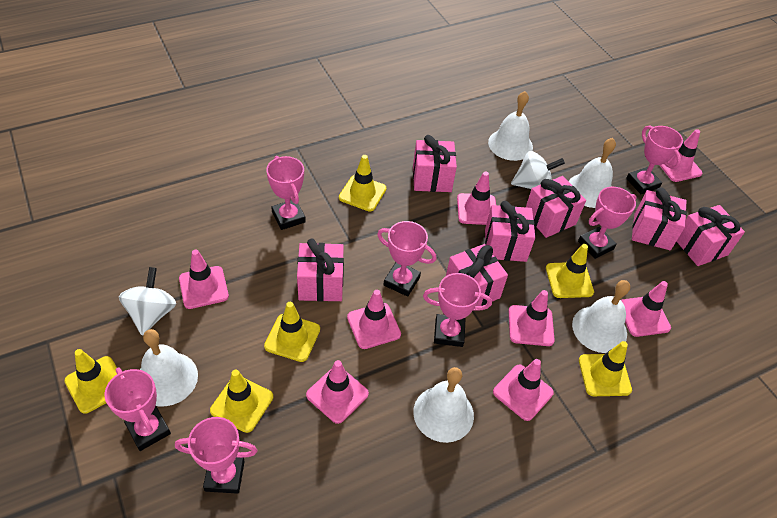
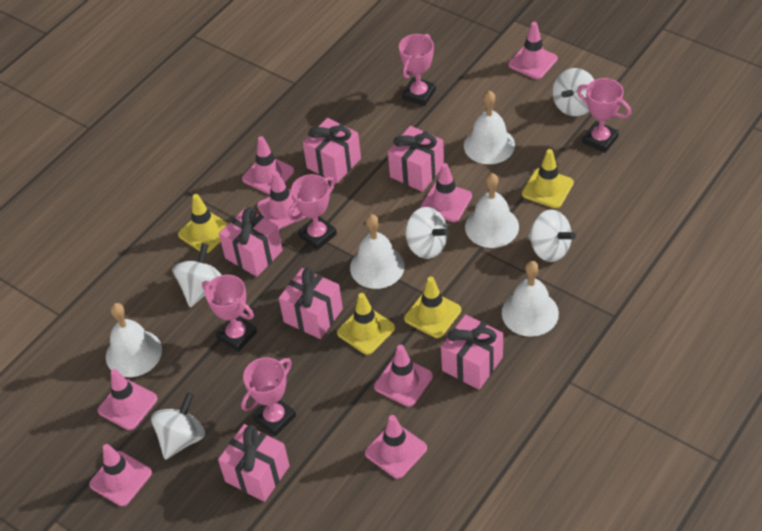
pink gift: [297,238,344,301] [413,135,457,192] [446,244,508,306] [485,201,535,262] [526,176,586,238] [632,187,687,250] [676,205,745,266] = 7 -> [218,424,290,502] [219,207,283,277] [279,267,343,339] [303,118,361,183] [388,126,444,192] [441,314,503,390] = 6
pink trophy: [104,368,171,451] [175,417,258,494] [266,156,306,230] [377,221,437,297] [423,273,492,347] [578,187,636,259] [626,125,683,194] = 7 -> [202,275,257,352] [241,357,296,436] [288,174,337,250] [399,34,436,106] [577,78,631,153] = 5
white spinning top: [119,267,176,336] [511,151,565,189] = 2 -> [151,392,205,460] [172,243,222,307] [405,207,450,259] [528,209,576,262] [552,68,594,116] = 5
yellow traffic cone: [64,349,117,414] [210,370,273,433] [264,302,320,362] [339,155,386,212] [546,244,594,298] [579,341,632,396] = 6 -> [178,194,229,253] [337,293,395,355] [404,277,461,338] [522,149,574,208] = 4

